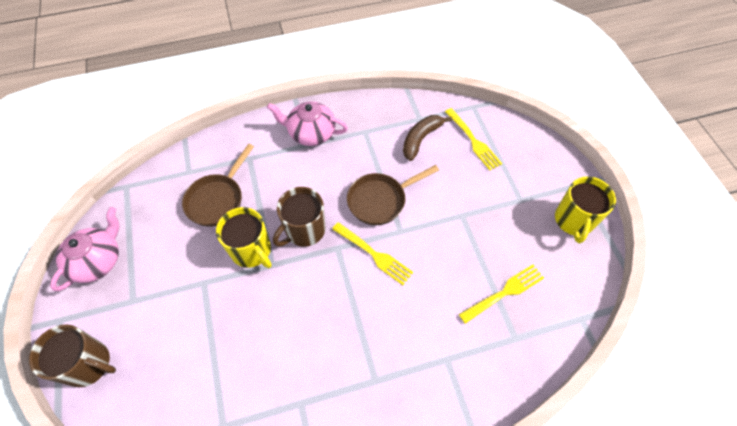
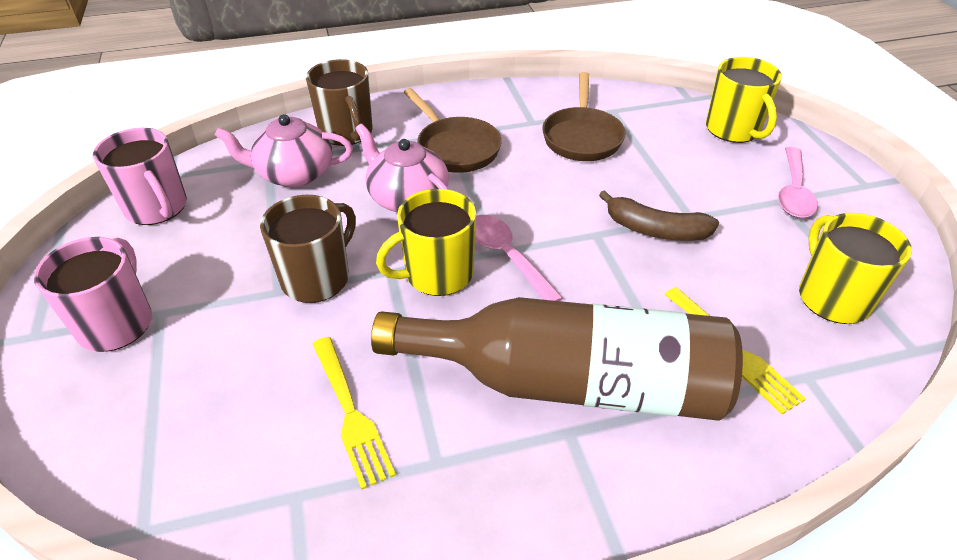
brown bottle: none = 0 -> [371,297,743,421] = 1
pink mug: none = 0 -> [34,237,152,352] [93,128,187,225] = 2
pink spoon: none = 0 -> [475,215,563,301] [778,147,818,218] = 2
yellow fork: [332,222,413,285] [445,108,502,170] [459,265,544,324] = 3 -> [313,337,396,489] [664,287,806,414] = 2
yellow mug: [216,207,272,268] [555,176,616,243] = 2 -> [376,189,476,296] [706,57,782,143] [799,213,912,324] = 3

